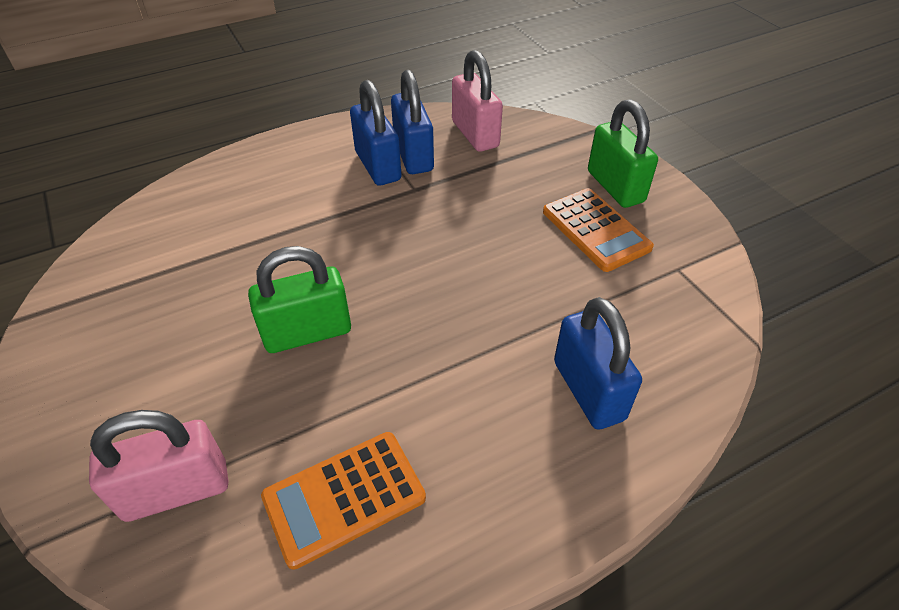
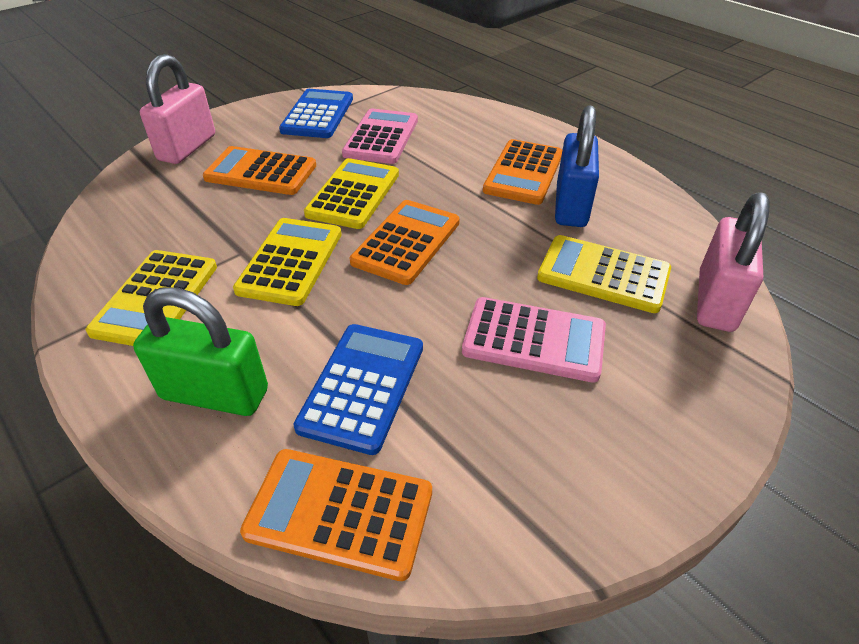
blue calculator: none = 0 -> [279,89,353,138] [293,324,423,455] = 2
blue padlock: [350,80,402,186] [391,70,434,174] [554,297,642,429] = 3 -> [555,105,599,227] = 1
green padlock: [248,246,351,353] [588,99,658,208] = 2 -> [133,287,268,416] = 1
orange calculator: [261,432,426,570] [543,188,654,272] = 2 -> [203,146,316,195] [240,449,432,581] [350,200,460,285] [483,139,562,205] = 4
pink calculator: none = 0 -> [342,108,418,164] [462,297,606,383] = 2
yellow calculator: none = 0 -> [86,250,217,346] [233,218,342,306] [304,158,399,229] [537,235,671,313] = 4

